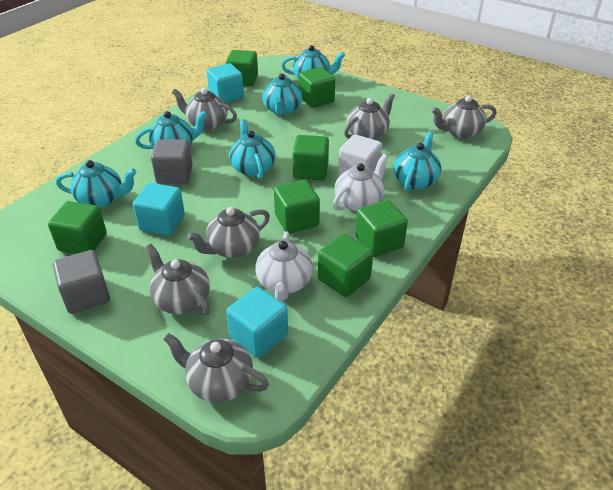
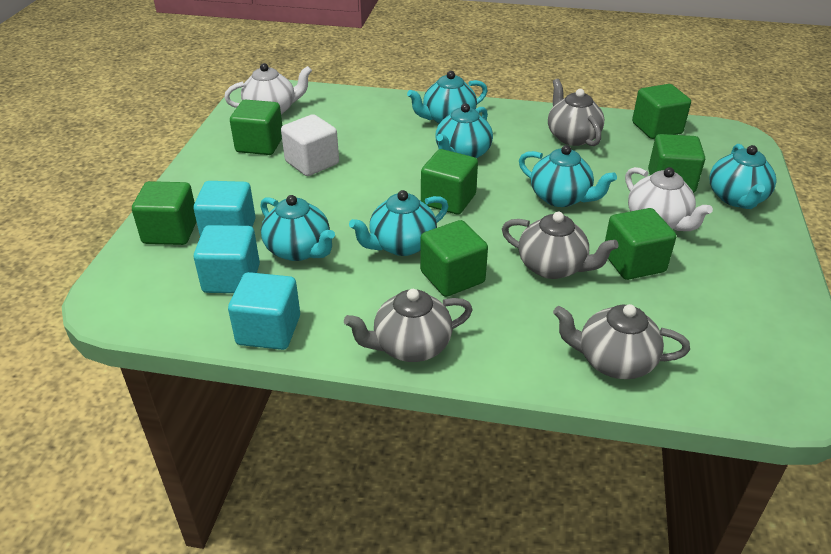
grey cube: [53,250,110,314] [151,139,193,184] = 2 -> none = 0
grey teapot: [145,244,210,316] [163,333,269,403] [172,88,237,131] [187,207,270,258] [344,93,395,140] [431,95,496,139] = 6 -> [344,289,473,362] [502,212,619,279] [548,79,604,146] [553,304,690,379] = 4

